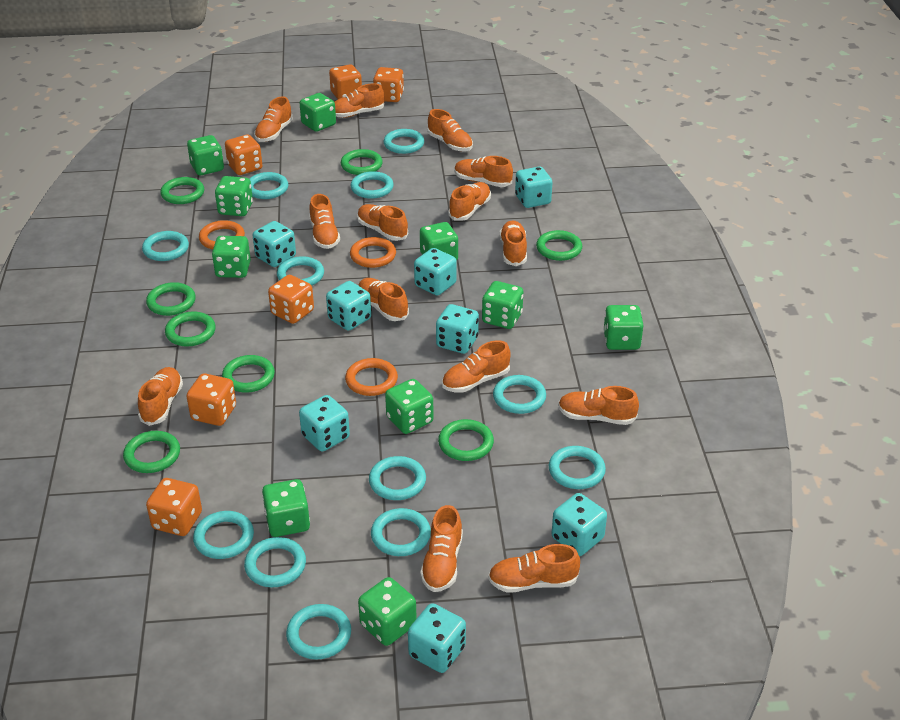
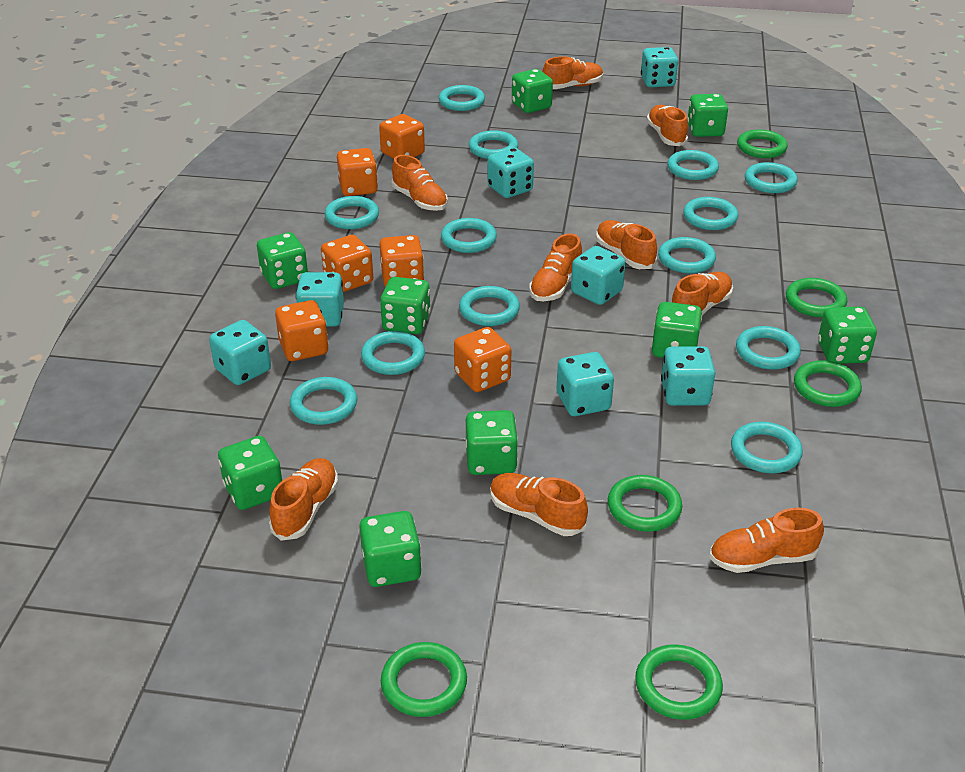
green dice: [187,135,224,175] [212,236,251,278] [215,176,253,216] [262,479,310,537] [300,93,336,132] [358,577,417,646] [385,379,434,434] [420,222,458,261] [482,281,523,329] [603,305,644,350] = 10 -> [218,436,282,510] [257,232,308,289] [359,511,422,587] [380,277,431,334] [466,410,518,475] [512,69,553,113] [652,302,702,358] [687,94,728,137] [818,306,877,364] = 9
green ring: [123,431,180,473] [146,282,196,316] [160,177,204,204] [165,311,216,347] [222,355,275,393] [341,149,383,175] [438,419,494,461] [536,230,582,261] = 8 -> [381,642,467,717] [608,475,682,532] [635,644,723,720] [737,129,788,158] [786,278,847,317] [794,360,862,407] = 6
orange ring: [199,220,245,249] [345,358,398,396] [350,237,396,268] = 3 -> none = 0
orange shoe: [138,367,183,426] [254,97,293,142] [309,194,340,249] [334,83,384,118] [357,204,408,241] [358,278,409,321] [420,505,463,592] [427,109,473,151] [442,340,511,393] [448,182,491,221] [454,156,513,187] [488,544,580,593] [500,220,527,266] [558,386,639,425] = 14 -> [269,458,338,541] [392,155,448,211] [490,473,588,536] [529,233,582,301] [542,56,603,89] [596,220,657,269] [647,105,688,146] [672,272,733,315] [709,508,824,573] = 9
turquoise dice: [253,221,296,267] [299,395,350,452] [326,281,371,331] [408,603,466,673] [414,248,457,296] [436,304,479,354] [515,166,553,208] [552,493,607,556] = 8 -> [209,320,271,385] [296,272,344,326] [487,148,534,198] [557,352,614,416] [571,246,625,305] [641,47,678,87] [661,346,715,406] = 7
turquoise ring: [142,231,189,261] [193,511,254,559] [244,537,306,587] [249,172,288,199] [277,256,324,286] [286,604,351,660] [350,171,394,199] [369,456,426,500] [371,508,431,556] [384,129,424,154] [493,375,546,414] [549,446,606,489] = 12 -> [290,377,357,425] [325,196,379,229] [361,331,425,375] [439,85,485,111] [441,218,497,253] [459,286,520,326] [469,130,518,159] [658,237,716,273] [667,150,719,180] [683,197,738,230] [731,422,803,473] [736,326,801,370] [745,162,798,193] = 13

